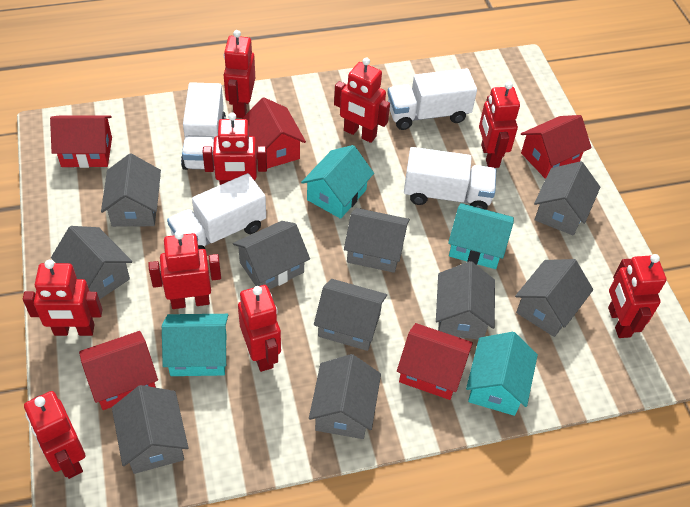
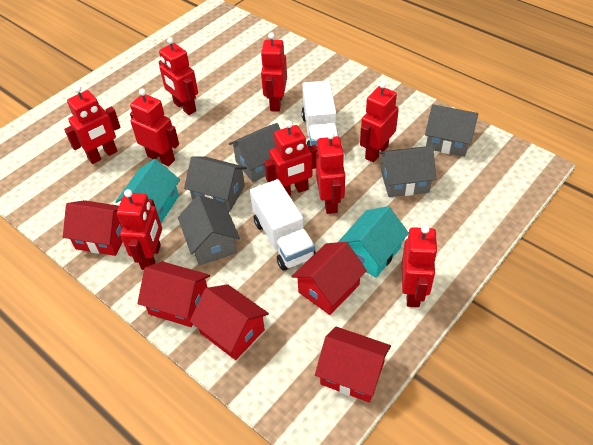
grey house: [51,226,132,300] [101,154,161,227] [112,385,189,474] [233,221,310,290] [309,354,381,439] [314,279,387,351] [344,208,410,273] [436,261,495,340] [515,259,593,337] [534,161,600,236] = 10 -> [178,195,240,265] [184,156,247,212] [229,123,281,182] [379,147,436,197] [425,104,478,157] = 5
turquoise house: [162,314,228,376] [301,145,374,219] [448,203,514,269] [466,332,538,416] = 4 -> [115,159,180,223] [338,206,409,278] = 2
white truck: [167,173,266,249] [181,82,226,170] [387,68,477,130] [404,147,497,210] = 4 -> [250,179,316,271] [301,80,339,148] = 2

